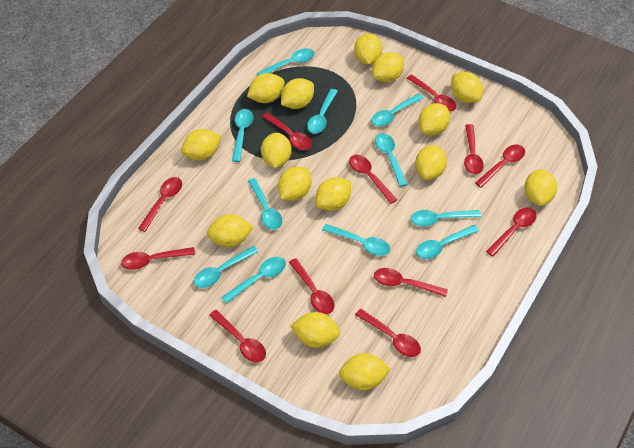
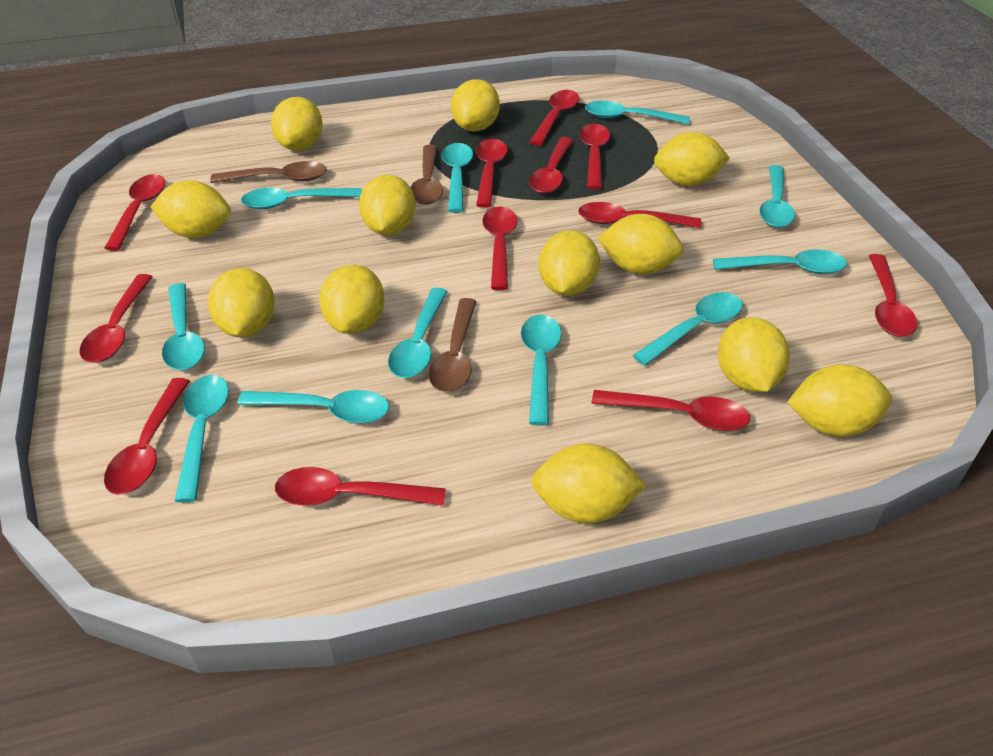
brown spoon: none = 0 -> [210,161,327,183] [411,145,443,205] [428,298,477,392] = 3
yellow lemon: [181,129,221,160] [206,214,254,247] [247,73,285,103] [261,133,292,168] [278,166,311,201] [281,78,314,109] [290,312,341,348] [316,177,351,211] [339,353,391,390] [354,33,382,65] [372,52,404,82] [415,145,447,180] [418,103,450,136] [451,72,483,103] [524,169,557,206] = 15 -> [151,180,231,238] [208,268,275,337] [271,97,323,151] [319,265,385,334] [359,175,416,235] [451,79,500,131] [531,443,647,523] [538,230,600,296] [597,214,684,274] [654,132,730,186] [718,317,790,392] [788,364,892,437] = 12

